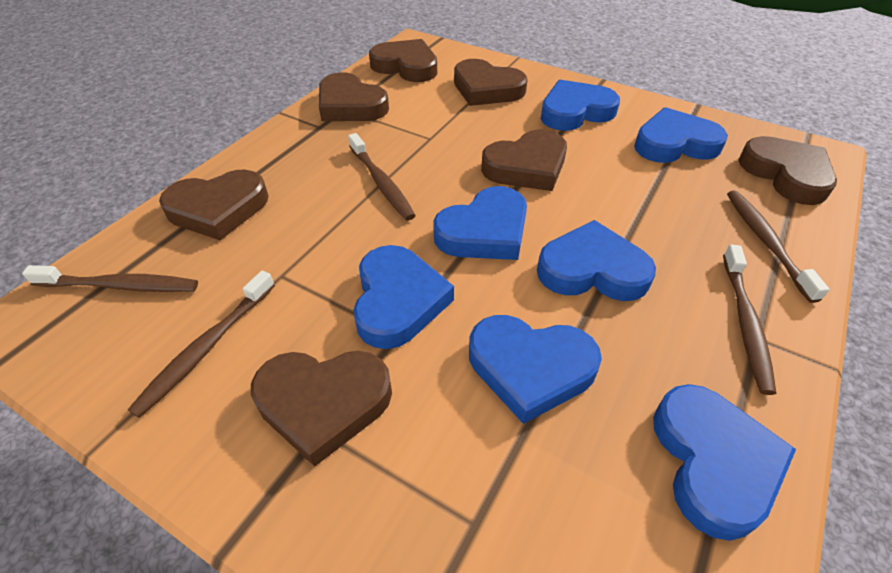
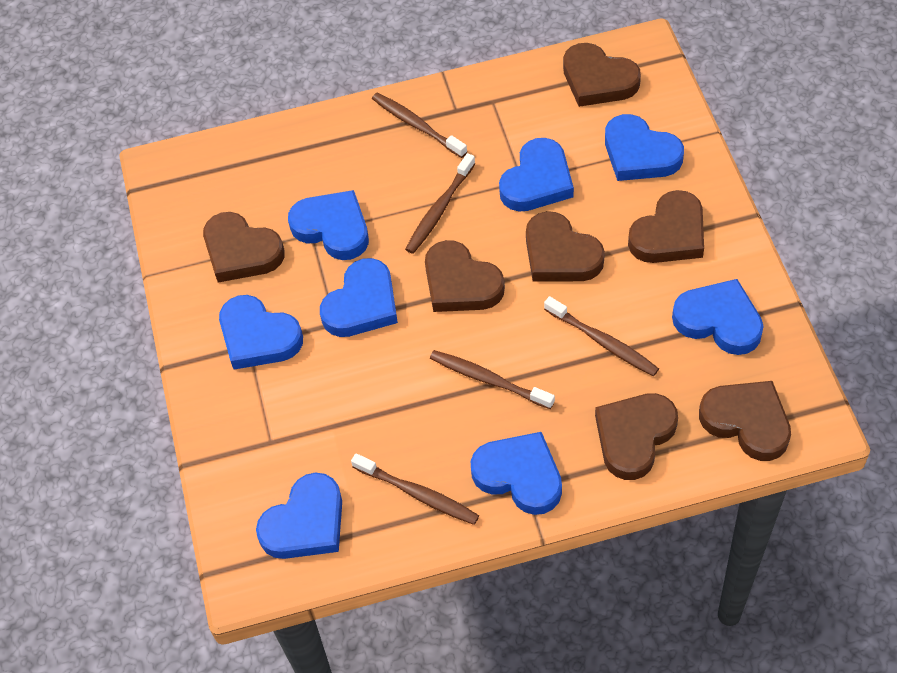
blue heart: [353,245,454,349] [433,186,527,260] [469,315,602,424] [537,220,656,301] [541,80,620,131] [634,107,728,163] [653,384,796,541] = 7 -> [219,295,303,370] [256,472,342,559] [288,190,369,260] [320,258,398,337] [470,432,562,515] [499,138,574,212] [605,114,684,181] [672,279,764,355] = 8

